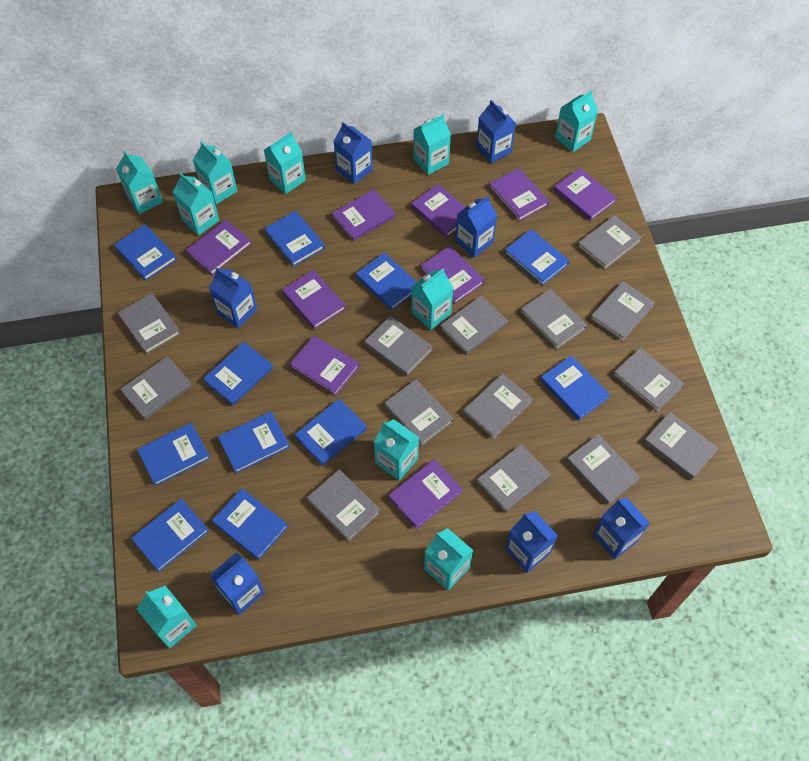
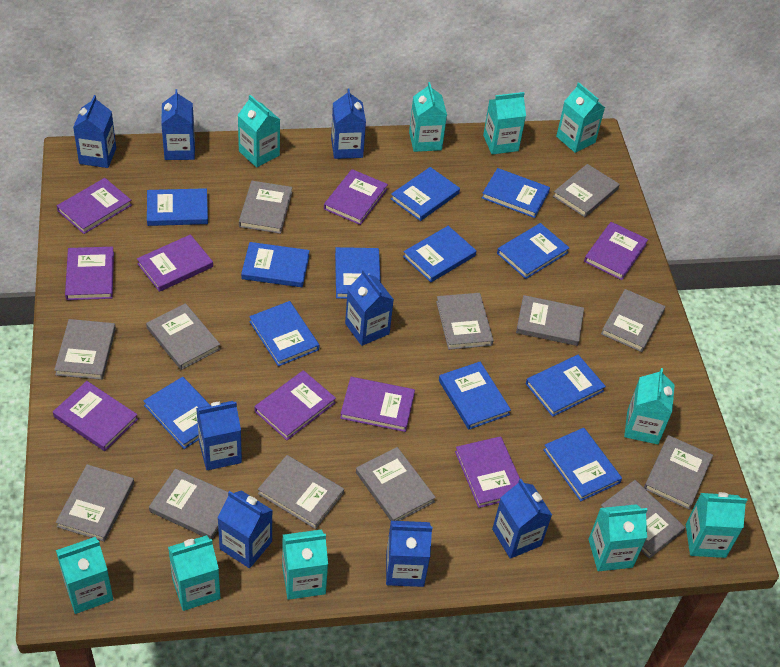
blue book: [114,224,177,281] [131,499,209,572] [137,422,210,486] [203,342,273,406] [212,489,288,560] [218,411,290,473] [264,211,325,267] [295,399,367,465] [356,252,417,311] [504,229,570,286] [540,355,610,420] = 11 -> [144,377,210,449] [147,188,208,226] [241,242,310,287] [249,301,319,366] [335,247,381,299] [391,167,460,221] [403,226,476,282] [439,362,511,430] [482,168,550,218] [497,223,569,279] [526,355,606,417] [543,428,622,501] = 12
blue carton: [209,268,257,328] [209,552,265,615] [334,122,373,184] [455,196,497,258] [476,100,516,163] [505,511,558,573] [593,497,650,559] = 7 -> [73,95,116,168] [161,89,195,160] [196,401,242,470] [217,490,272,568] [331,89,366,159] [345,269,394,346] [386,521,432,587] [492,479,552,559] = 8
grey book: [118,293,181,354] [120,356,192,420] [307,470,381,542] [364,316,433,376] [384,379,454,446] [440,295,508,355] [463,373,533,439] [477,444,551,513] [521,289,587,349] [567,434,640,505] [577,215,642,270] [590,281,655,341] [613,348,685,412] [644,412,718,479] = 14 -> [54,319,116,380] [56,464,134,542] [146,303,221,370] [149,468,228,540] [239,181,292,234] [258,455,344,529] [356,447,436,521] [436,293,494,350] [516,295,584,346] [553,164,620,217] [599,480,685,559] [601,289,665,352] [644,435,713,510] = 13

